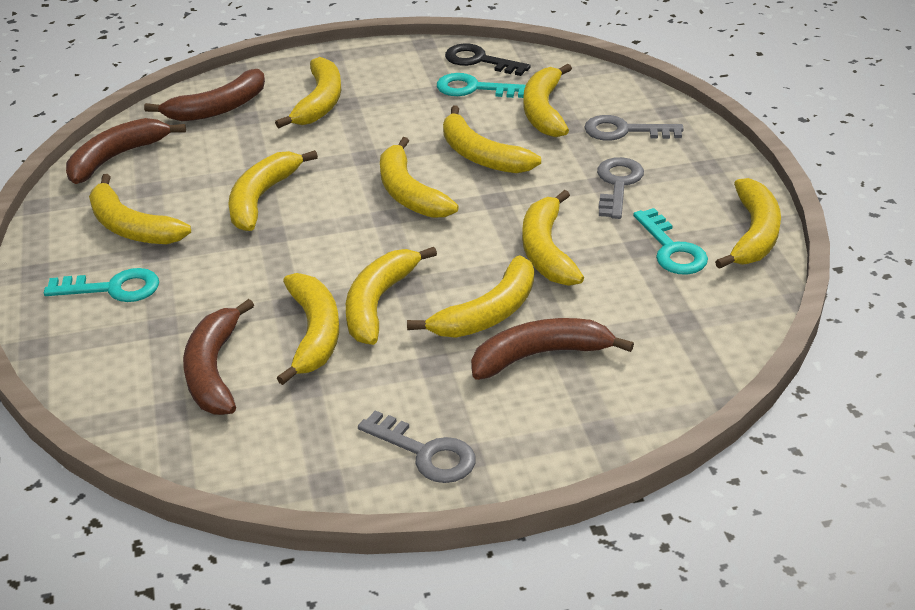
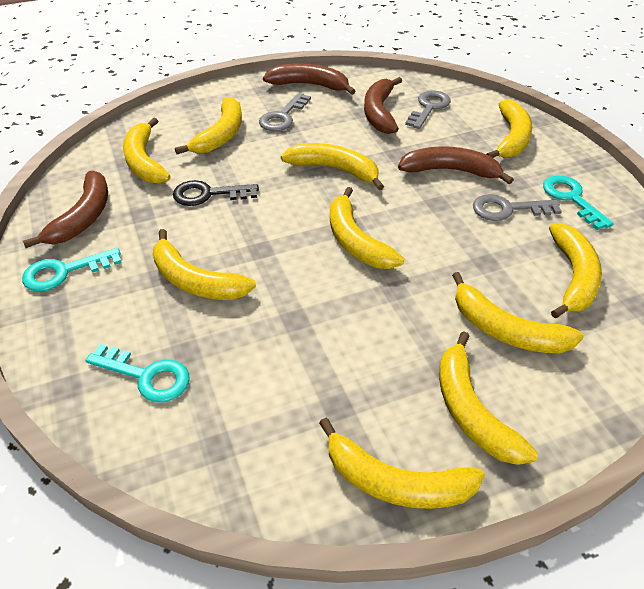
yellow banana: [89,174,191,244] [228,150,318,231] [275,57,341,128] [277,273,339,385] [346,247,437,345] [380,137,459,218] [407,255,534,338] [443,106,541,173] [522,190,584,286] [523,64,572,137] [715,178,781,269] = 11 -> [123,118,171,184] [153,229,256,300] [175,97,242,154] [281,143,384,190] [319,418,485,509] [330,187,404,269] [439,331,538,465] [452,272,584,353] [486,100,533,158] [549,224,602,318] = 10

